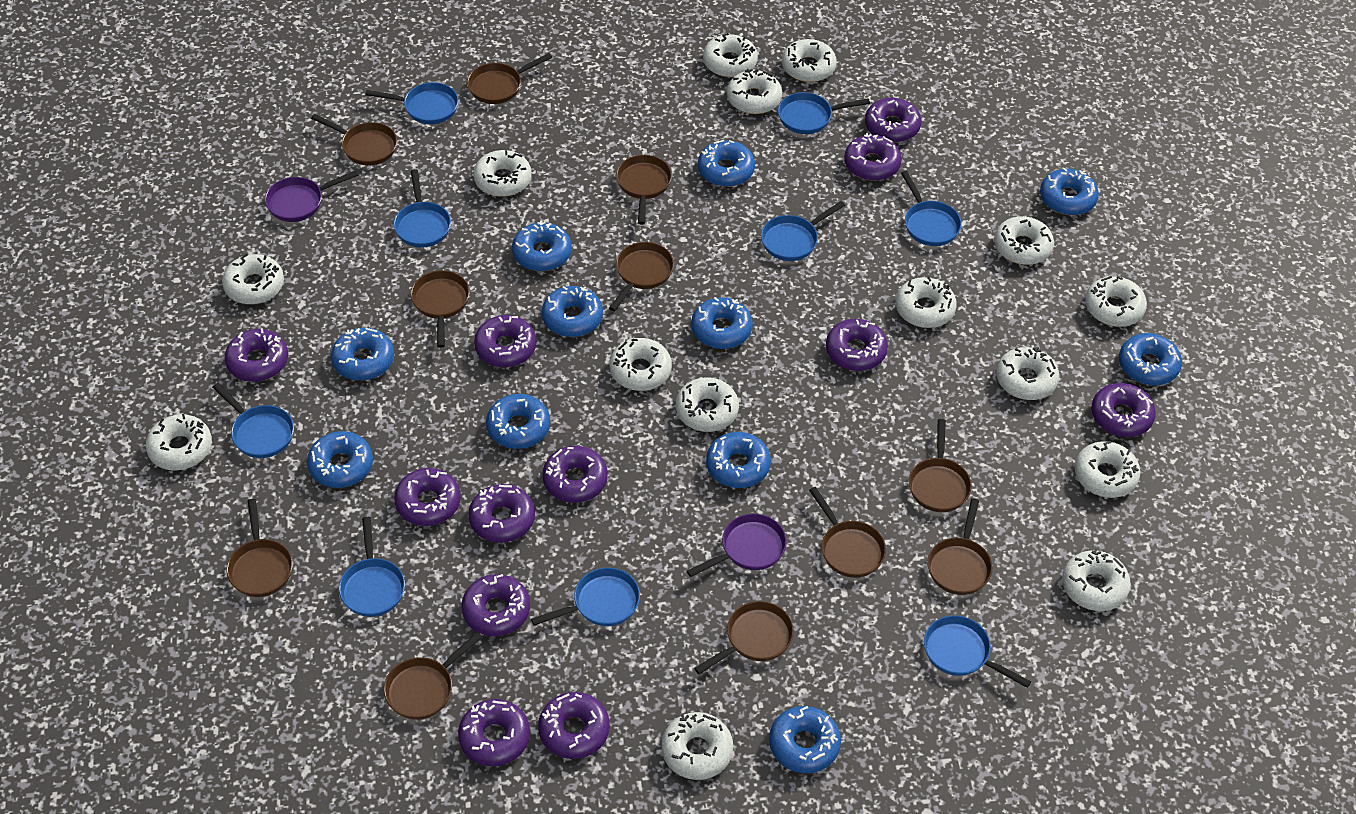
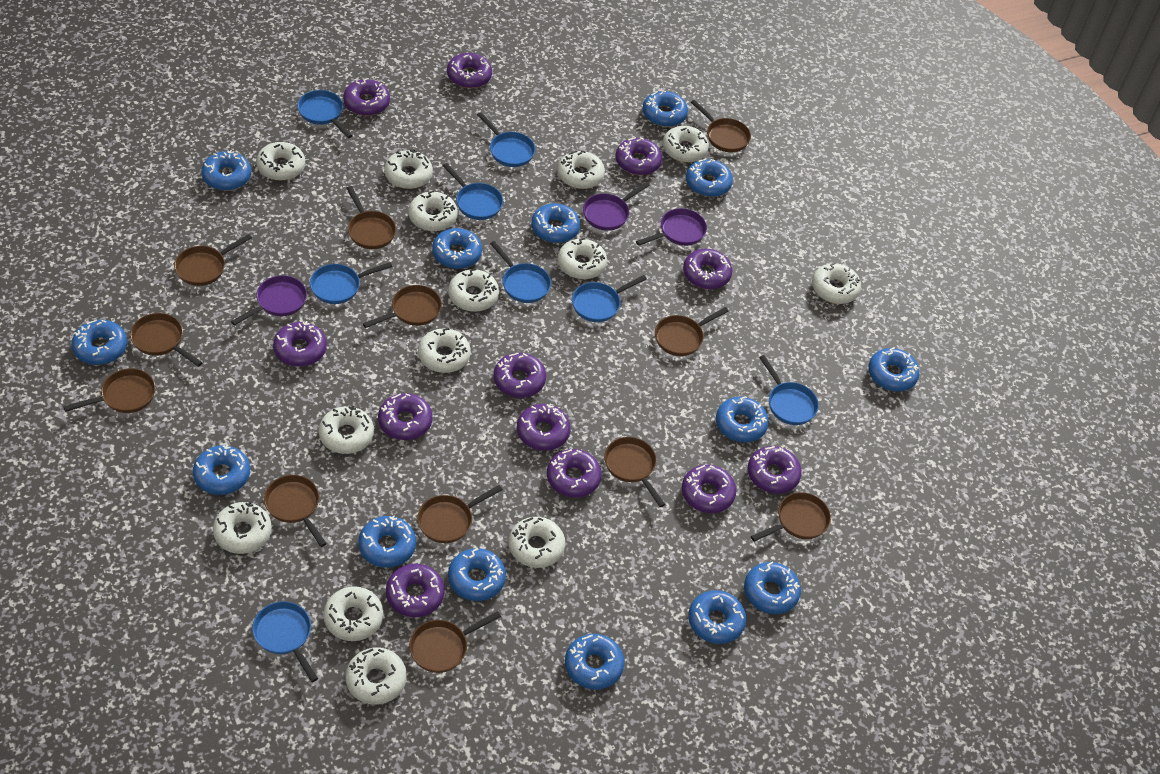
blue donut: [307,431,373,488] [331,328,394,380] [486,394,550,449] [512,220,572,271] [542,286,603,337] [691,297,753,349] [698,140,755,187] [706,432,771,488] [769,706,841,773] [1040,168,1099,215] [1119,333,1182,385] = 11 -> [71,320,127,365] [193,445,250,495] [201,150,251,190] [358,515,416,568] [432,228,482,269] [448,548,506,601] [531,203,580,243] [565,634,624,690] [643,91,688,127] [686,158,733,197] [688,590,746,644] [716,396,769,442] [744,562,801,614] [868,347,920,391] = 14
blue pan: [212,383,294,458] [339,517,405,617] [365,82,459,124] [394,169,451,248] [531,568,640,626] [761,201,845,261] [778,92,870,134] [901,171,962,246] [924,615,1031,688] = 9 -> [252,601,318,682] [297,90,353,138] [310,262,392,304] [442,163,503,220] [477,112,535,167] [490,241,551,303] [572,275,647,322] [759,355,819,425] = 8
brown pan: [227,499,293,597] [311,114,397,166] [384,632,483,720] [411,271,470,348] [467,53,552,104] [609,242,674,311] [616,155,672,224] [694,601,794,674] [809,487,886,578] [909,419,972,512] [928,498,993,595] = 11 -> [63,369,156,413] [130,313,203,367] [174,234,252,286] [264,475,327,547] [347,186,396,249] [363,285,442,328] [409,611,501,673] [417,485,503,543] [604,437,665,507] [655,307,728,356] [691,100,751,152] [751,492,831,542] = 12
purple pan: [265,170,359,222] [687,514,787,577] = 2 -> [231,275,307,326] [583,182,650,231] [636,208,707,246] = 3
white donut: [146,414,212,470] [222,254,284,304] [473,150,532,197] [609,338,672,391] [661,712,733,780] [676,377,739,432] [703,33,758,77] [727,69,782,114] [782,39,837,82] [896,277,957,328] [994,216,1054,265] [996,347,1059,400] [1062,549,1131,611] [1075,441,1140,498] [1085,276,1147,327] = 15 -> [213,502,272,554] [256,142,305,181] [319,406,374,454] [324,586,383,641] [345,648,407,705] [385,149,433,189] [408,190,458,231] [418,328,471,373] [448,268,499,312] [508,517,565,568] [557,150,605,189] [558,238,607,279] [663,126,709,163] [812,262,861,304] = 14

